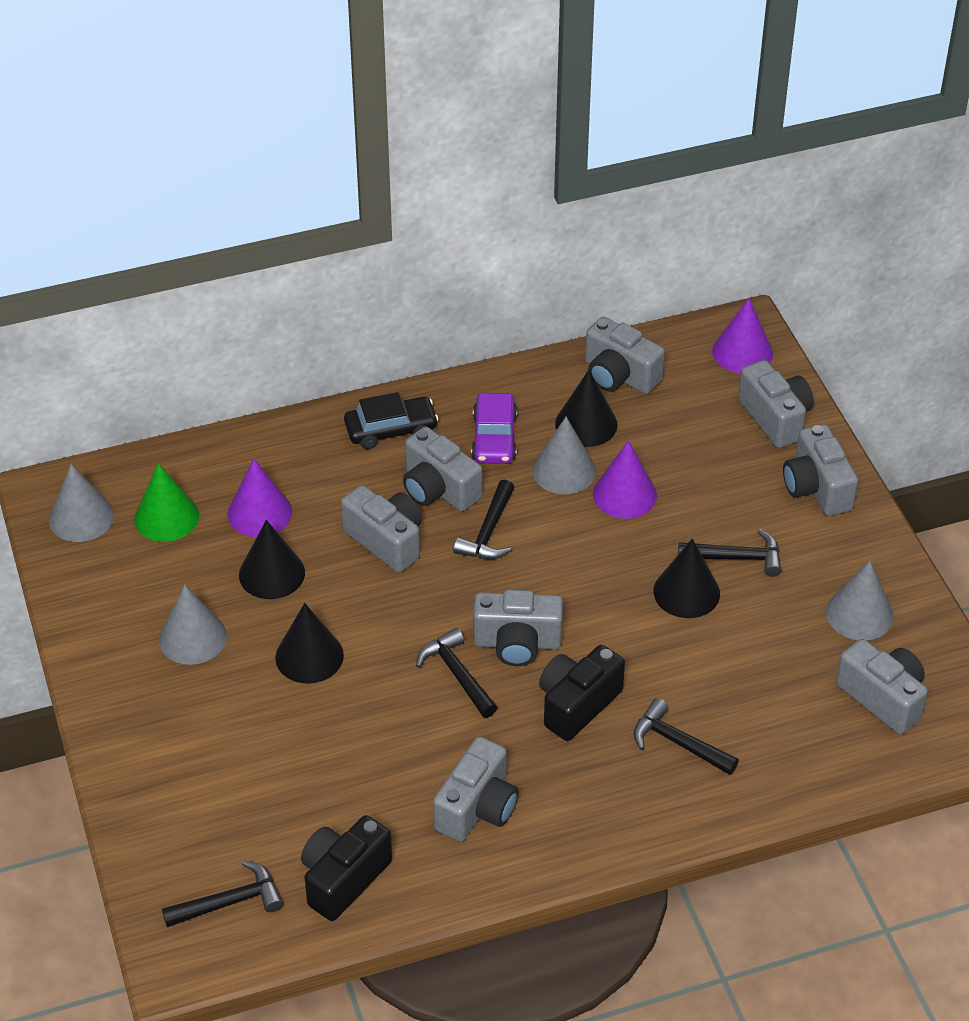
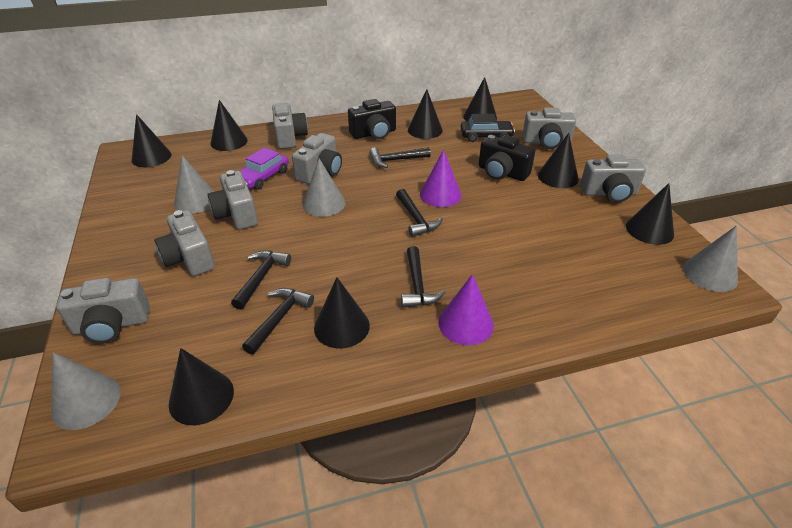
black cone: [239,520,305,599] [275,603,344,684] [555,370,618,447] [653,539,720,618] = 4 -> [132,114,171,167] [169,348,234,425] [210,100,248,151] [314,277,370,349] [408,89,443,139] [463,77,497,121] [538,133,579,188] [626,183,674,245] = 8
green cone: [134,463,199,542] = 1 -> none = 0
grey camera: [341,485,422,573] [403,427,482,512] [433,736,519,842] [473,590,563,666] [585,317,665,394] [738,360,814,448] [783,424,858,516] [836,639,928,735] = 8 -> [56,278,150,343] [155,210,215,276] [208,170,258,230] [272,103,308,149] [292,133,342,184] [522,107,576,149] [580,155,646,203] = 7
purple cone: [227,459,292,537] [593,440,657,519] [712,298,773,373] = 3 -> [420,149,462,207] [438,274,494,345] = 2

